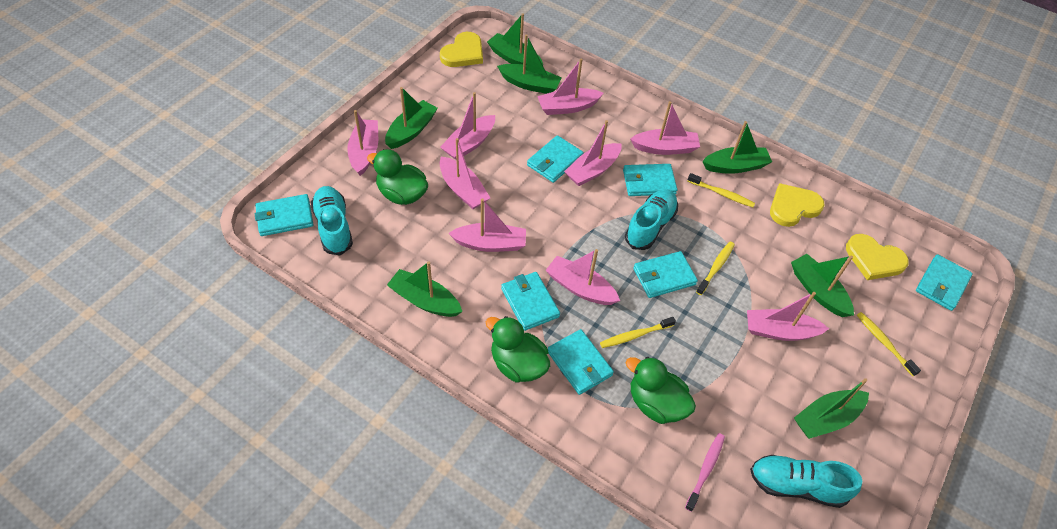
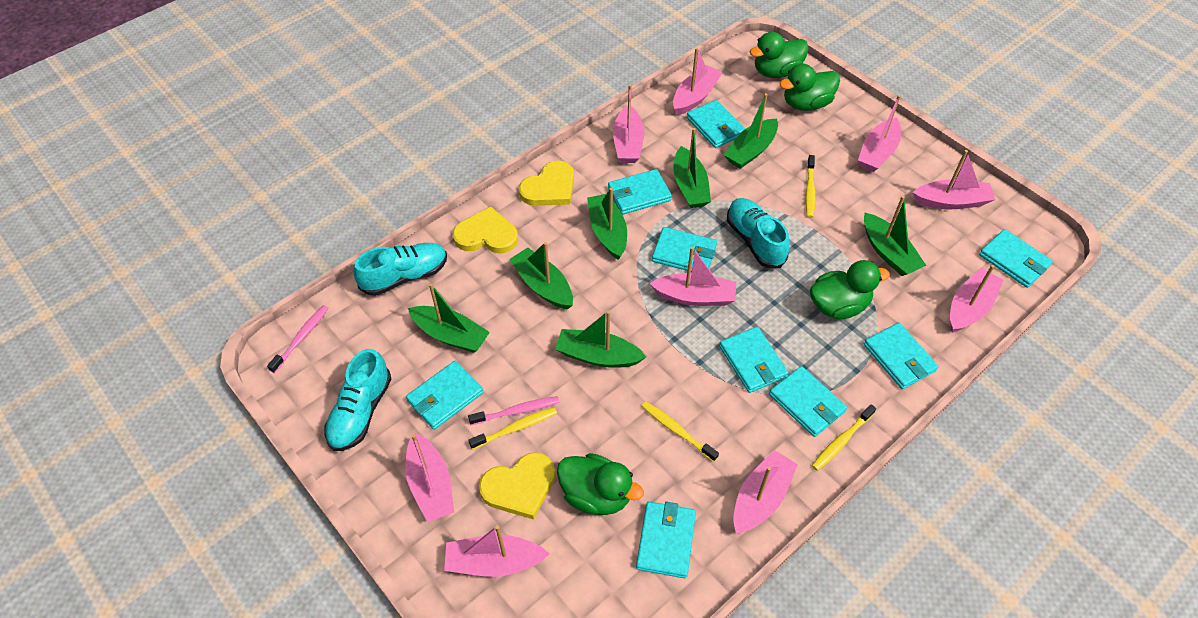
green duck: [367,149,428,205] [486,316,550,383] [626,356,696,424] = 3 -> [557,453,644,515] [749,32,809,78] [779,64,840,111] [810,260,890,319] = 4
pink toothbrush: [685,433,725,512] = 1 -> [267,305,329,373] [468,396,559,425] = 2
turquoise wallet: [255,194,313,236] [501,272,560,331] [527,135,584,183] [548,329,614,395] [623,164,677,196] [633,251,698,298] [916,254,973,311] = 7 -> [406,361,484,430] [608,169,672,215] [636,501,696,578] [652,227,717,272] [687,100,745,148] [719,327,789,393] [769,366,847,437] [864,323,939,389] [979,229,1053,288] = 9

